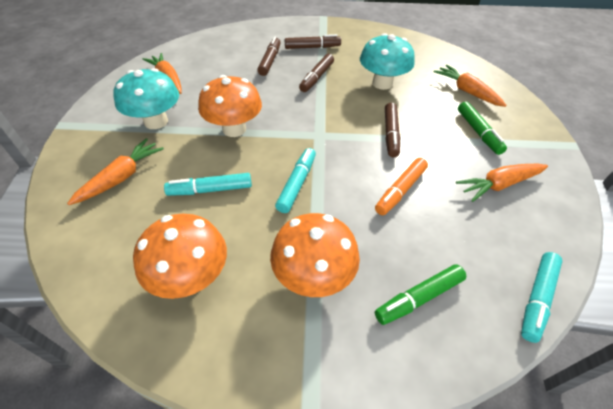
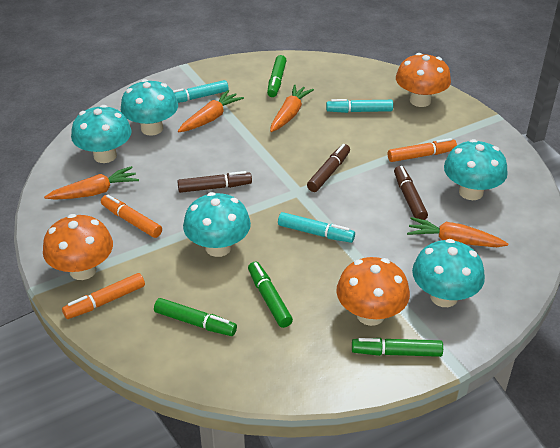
brown marker: [257,37,281,76] [285,34,341,49] [299,54,334,92] [385,103,400,157] = 4 -> [177,171,252,193] [307,144,350,192] [394,166,428,220] = 3
green marker: [375,264,467,325] [458,101,507,155] = 2 -> [154,298,237,336] [248,261,293,328] [267,55,287,97] [352,338,443,357] = 4
orange marker: [375,158,428,215] = 1 -> [62,273,145,319] [101,194,162,238] [388,138,457,162] = 3
turquoise mushroom: [113,68,179,129] [360,33,415,90] = 2 -> [71,105,132,163] [121,79,178,135] [183,192,251,257] [412,239,485,307] [444,139,508,200] = 5

